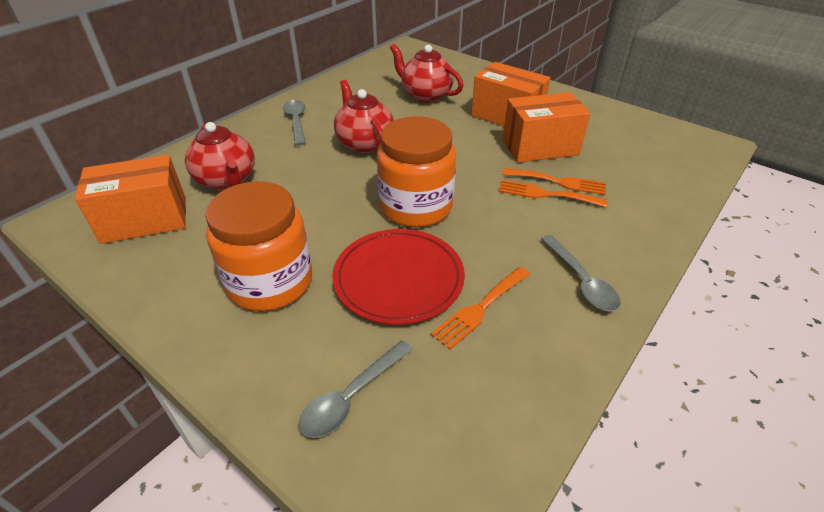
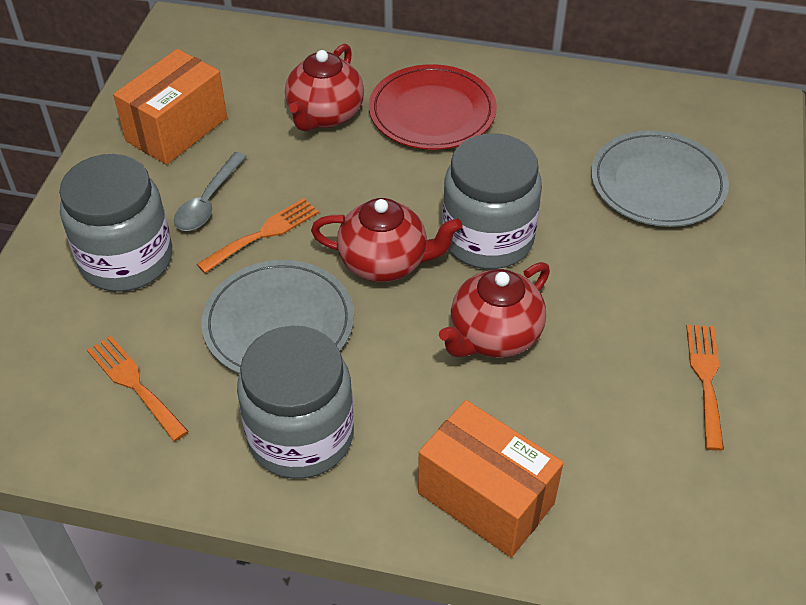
grey jar: none = 0 -> [59,154,172,292] [237,326,354,479] [442,133,542,269] = 3
grey plate: none = 0 -> [202,260,354,374] [591,130,729,227] = 2
grey spoon: [283,100,306,146] [299,340,413,438] [541,235,620,312] = 3 -> [174,152,247,231] = 1
orange box: [75,155,186,244] [471,62,550,126] [502,92,591,163] = 3 -> [113,49,227,165] [418,400,563,557] = 2
orange jar: [205,181,312,311] [377,116,456,227] = 2 -> none = 0

